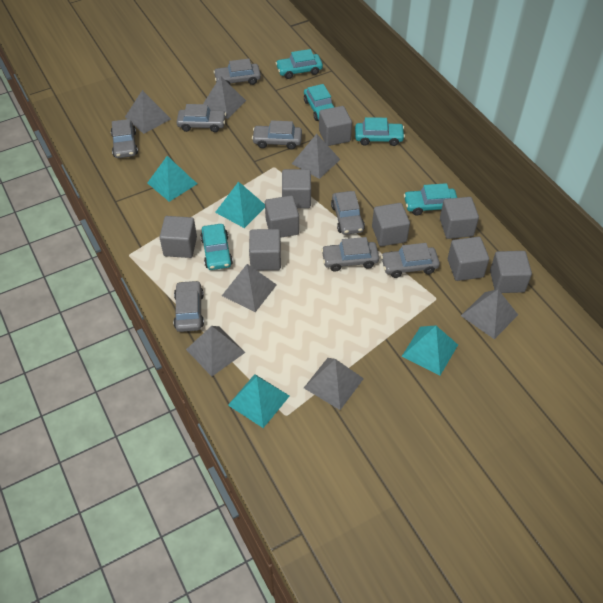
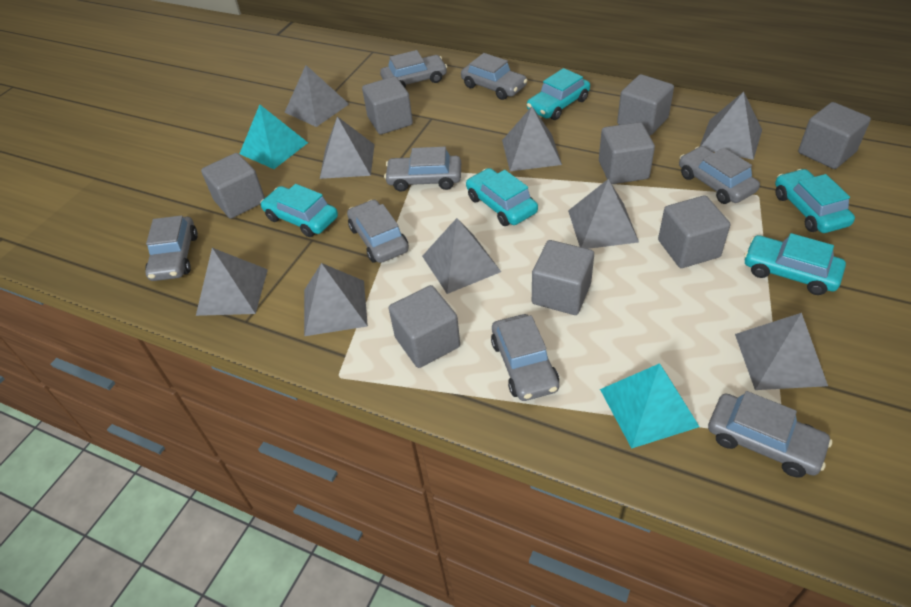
grey cube: [160,216,197,258] [249,229,281,270] [265,196,299,238] [282,169,311,208] [319,106,352,146] [372,203,410,246] [440,197,479,239] [448,237,489,281] [490,251,532,293] = 9 -> [201,153,265,219] [362,76,413,135] [388,285,460,368] [532,240,594,315] [599,122,655,184] [617,74,674,135] [658,196,730,268] [798,102,871,169] = 8
grey pyramid: [125,90,171,134] [186,326,246,377] [203,76,246,119] [222,264,277,312] [292,134,341,179] [304,358,364,410] [461,289,518,339] = 7 -> [196,248,268,316] [284,65,349,127] [304,263,368,336] [320,117,375,179] [422,218,501,294] [502,107,562,171] [568,179,639,249] [700,92,762,160] [735,313,828,390] = 9
turquoise pyramid: [147,156,197,202] [215,181,265,228] [228,374,289,428] [401,325,458,375] = 4 -> [239,104,308,169] [600,363,700,449] = 2

